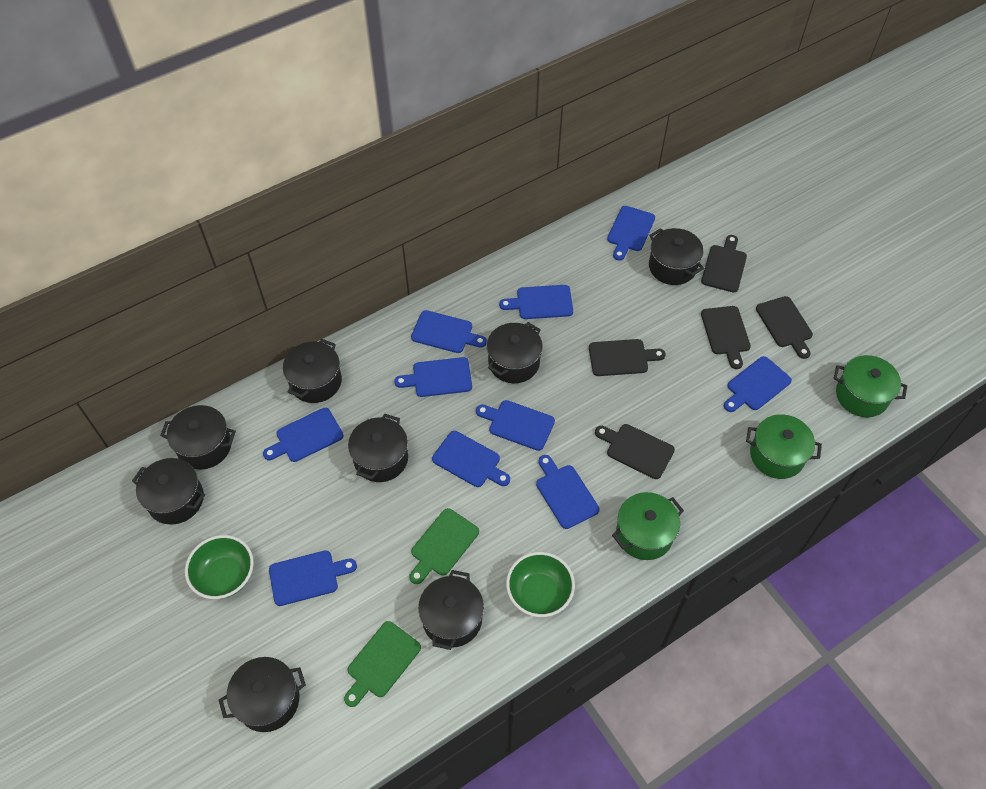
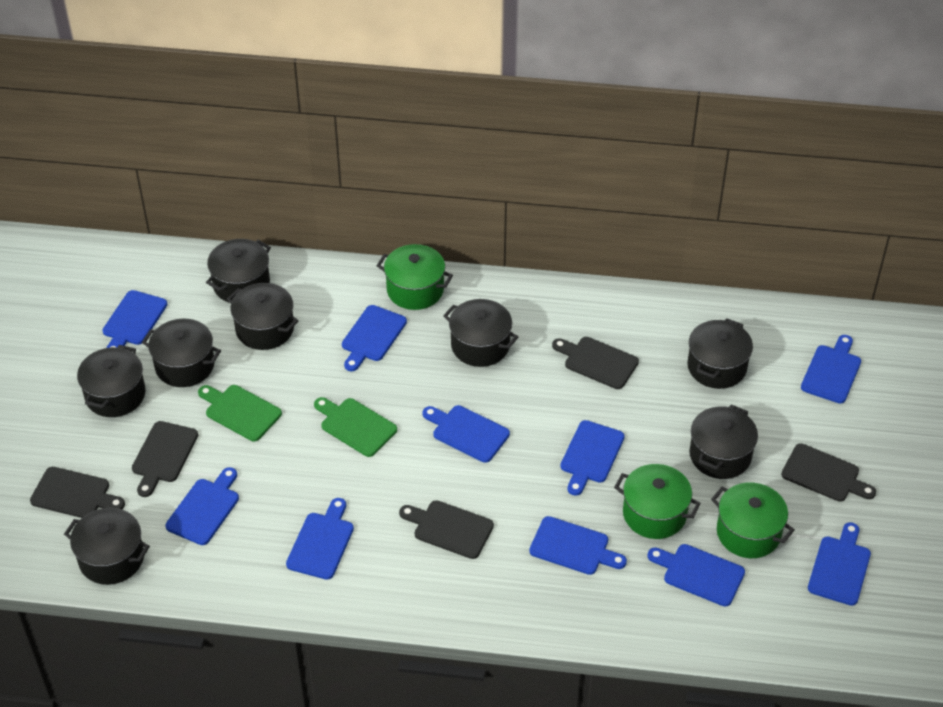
green bowl: [185,535,254,599] [506,552,575,617] = 2 -> none = 0

